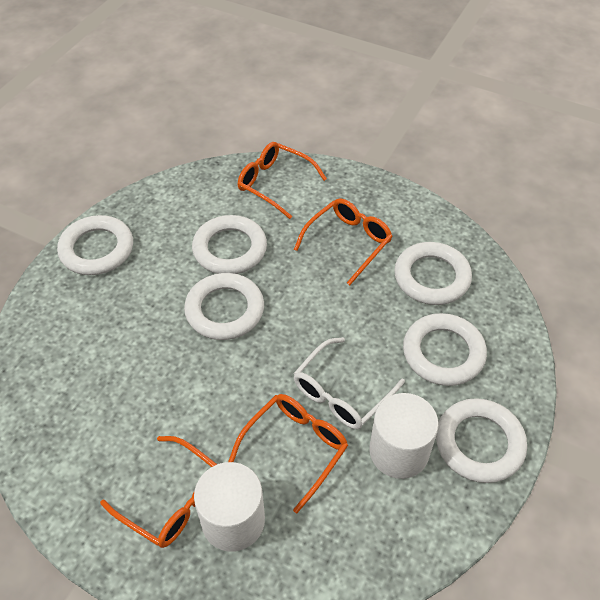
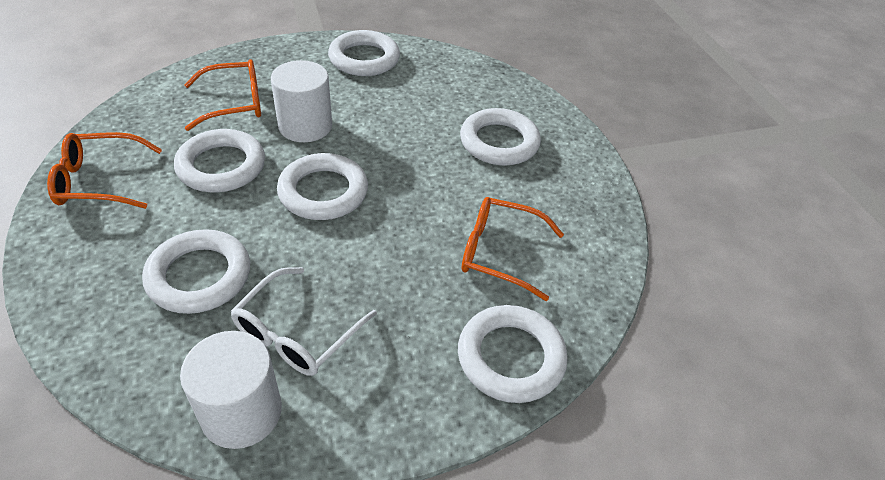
orange glasses: [100,436,217,548] [228,394,348,513] [238,142,327,219] [294,198,393,285] = 4 -> [47,132,162,209] [184,59,261,131] [462,197,564,301] = 3

